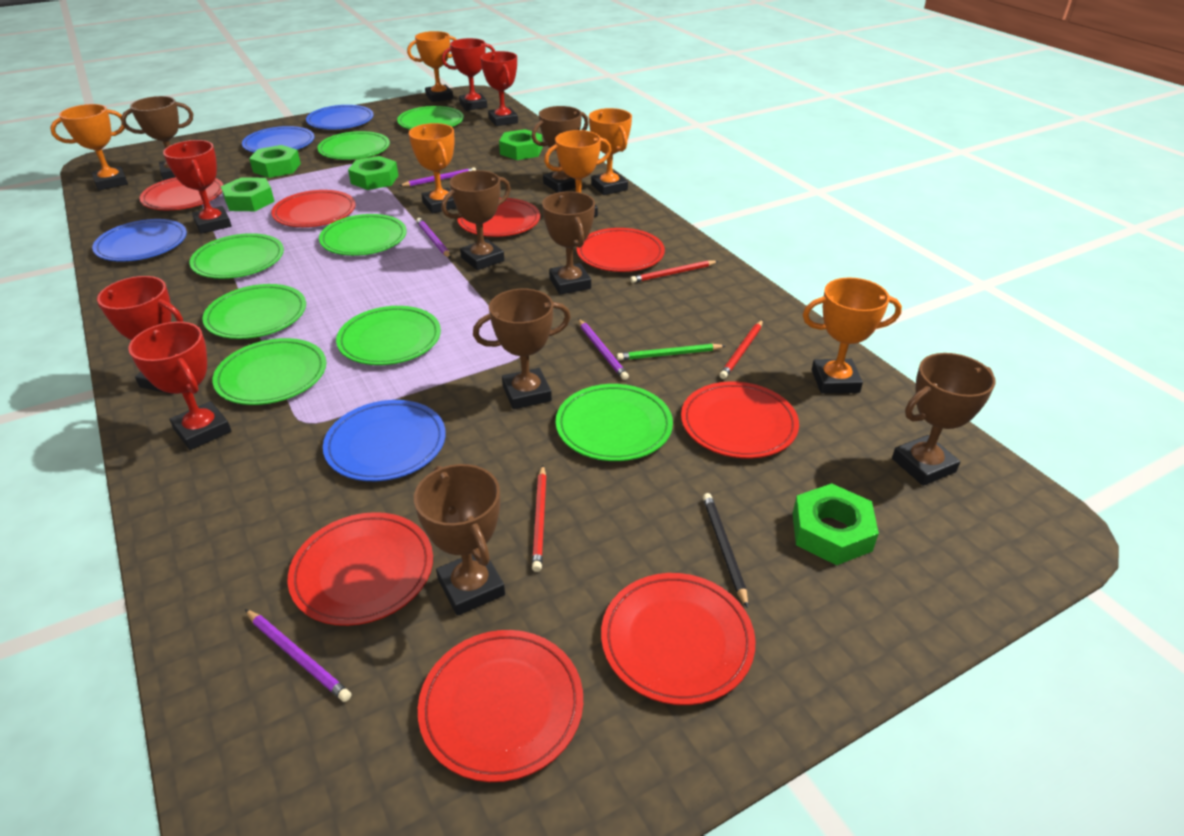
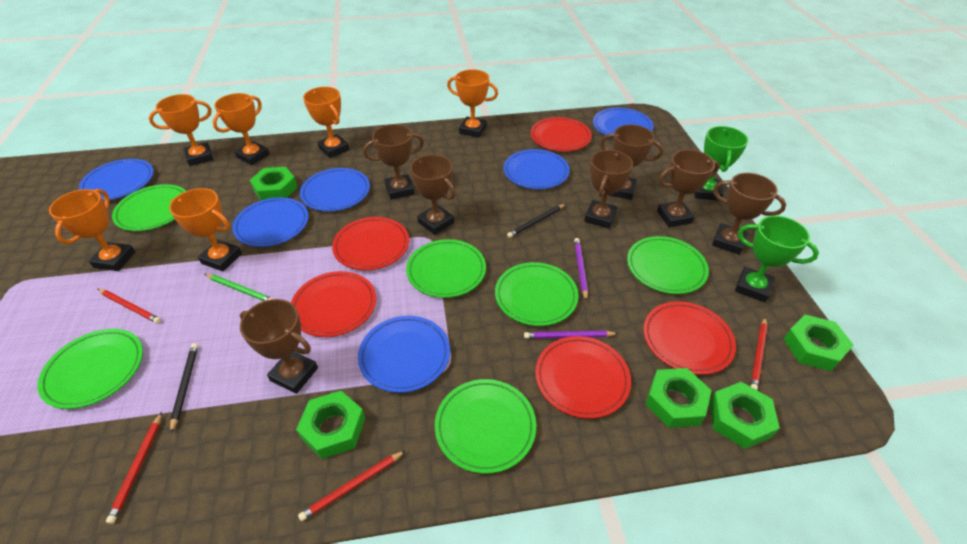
black pencil: [703,493,748,608] = 1 -> [170,343,198,433] [507,204,565,238] = 2
blue plate: [92,219,187,261] [242,126,315,153] [306,105,374,130] [323,400,446,481] = 4 -> [79,159,154,201] [232,197,308,247] [300,168,370,212] [358,316,450,393] [503,149,570,189] [593,108,654,138] = 6
green plate: [190,233,284,279] [202,284,306,339] [212,338,326,405] [317,131,390,160] [319,214,407,256] [336,306,441,365] [397,106,464,129] [556,384,673,461] = 8 -> [37,329,143,409] [112,184,186,231] [406,239,486,298] [435,379,536,474] [495,262,579,326] [627,236,709,294] = 6
green trophy: none = 0 -> [694,126,748,201] [735,216,819,302] = 2
purple pencil: [245,609,351,702] [399,167,476,186] [416,218,451,258] [578,319,629,380] = 4 -> [524,331,619,339] [574,238,588,301] = 2
red pencil: [532,465,547,572] [630,260,718,283] [719,320,763,379] = 3 -> [98,289,161,323] [106,412,162,524] [298,450,406,521] [750,317,767,390] = 4
red plate: [140,177,223,210] [271,190,355,227] [288,512,433,626] [418,630,583,782] [457,198,540,237] [577,228,665,272] [601,573,756,705] [681,381,799,459] = 8 -> [291,271,376,337] [332,217,409,270] [530,117,592,152] [535,336,631,419] [643,301,736,375] = 5
red trophy: [97,276,183,394] [128,322,231,450] [163,140,232,234] [442,38,495,111] [481,51,518,126] = 5 -> none = 0

